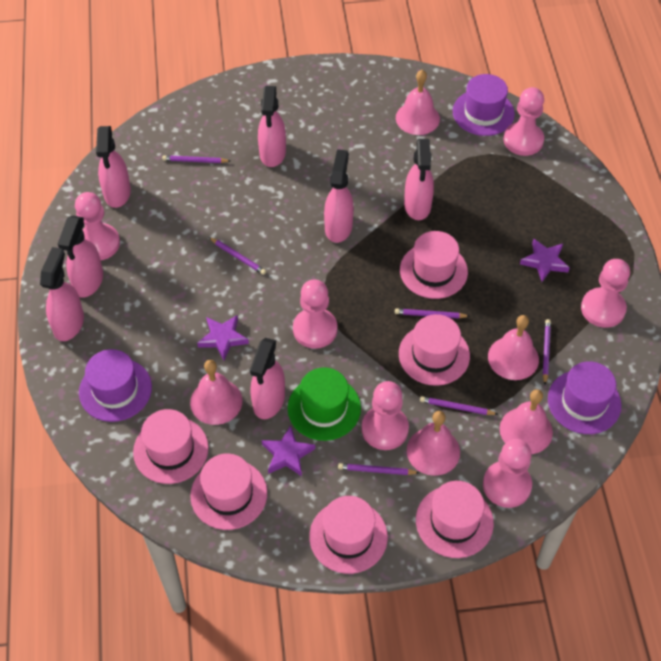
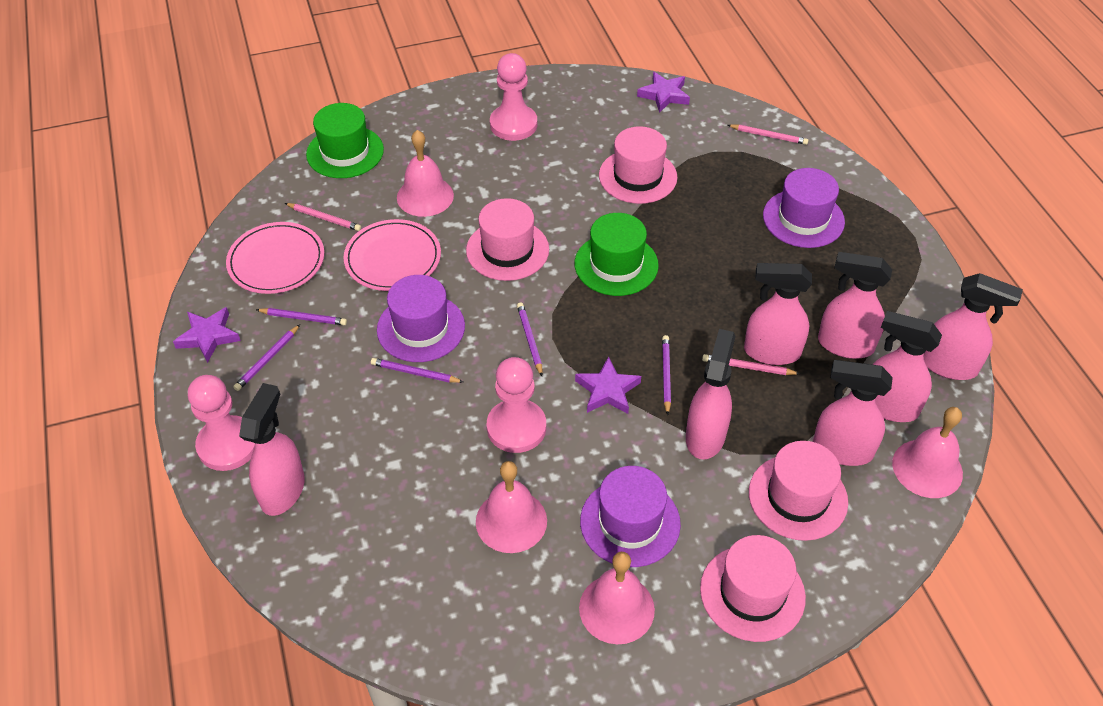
green hat: [288,367,361,441] = 1 -> [306,103,384,178] [575,213,659,296] = 2
pink bell: [190,360,242,425] [396,70,440,135] [407,411,460,476] [488,315,539,380] [500,389,553,454] = 5 -> [397,130,454,217] [476,461,547,553] [579,552,655,644] [892,407,963,498] = 4
pink hat: [133,409,209,484] [190,454,267,530] [309,496,388,574] [399,314,470,386] [400,231,468,299] [416,481,494,558] = 6 -> [466,198,549,281] [599,126,678,204] [700,535,806,642] [749,441,848,541] = 4
pink pawn: [75,192,120,260] [293,280,337,349] [362,381,409,450] [483,439,532,508] [504,87,544,156] [581,259,630,328] = 6 -> [188,375,255,471] [487,357,546,453] [490,53,537,141] = 3
pink pencil: none = 0 -> [285,203,361,231] [702,354,800,375] [728,125,809,145] = 3
pink plate: none = 0 -> [226,222,324,294] [343,219,441,291] = 2
purple pencil: [162,155,230,163] [209,237,266,275] [338,463,419,475] [395,309,470,318] [420,396,498,415] [543,319,551,385] = 6 -> [233,325,300,391] [256,308,347,325] [371,358,463,383] [517,302,543,376] [662,335,671,415] = 5

